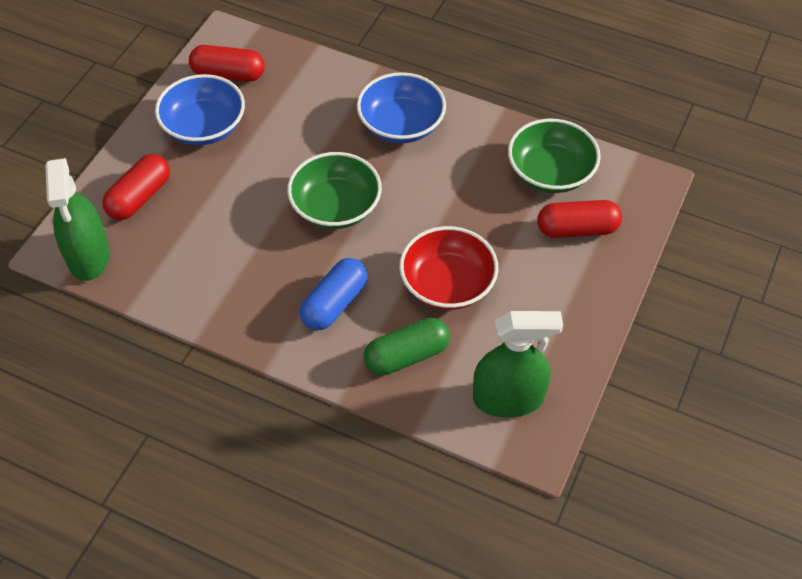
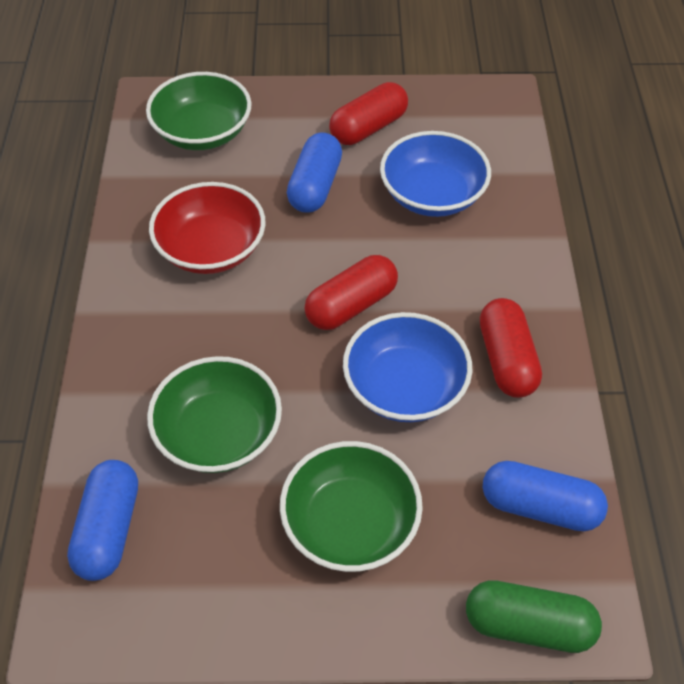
blue capsule: [300,258,368,330] = 1 -> [67,460,138,581] [287,132,342,213] [483,461,608,531] = 3
green bowl: [287,152,382,229] [508,119,601,193] = 2 -> [146,72,251,150] [147,356,282,473] [280,441,423,572] = 3
green spray bottle: [45,158,110,281] [473,311,563,417] = 2 -> none = 0

